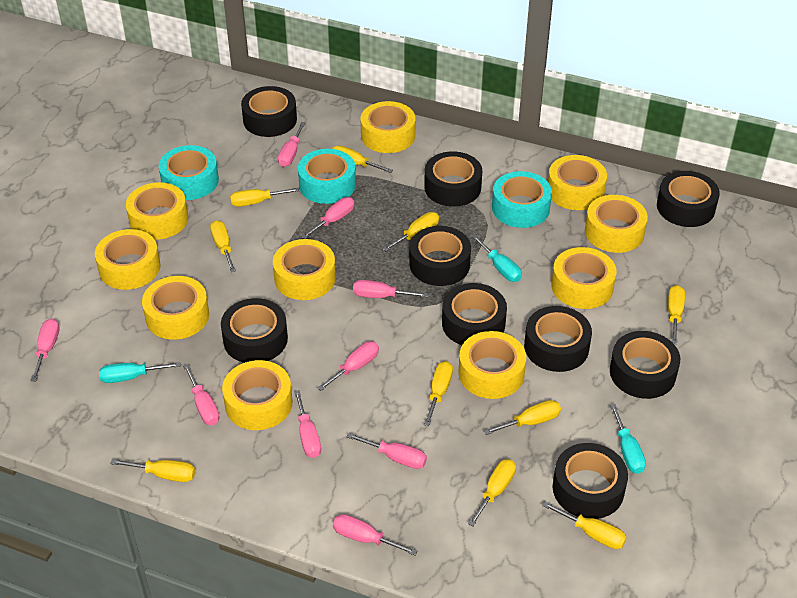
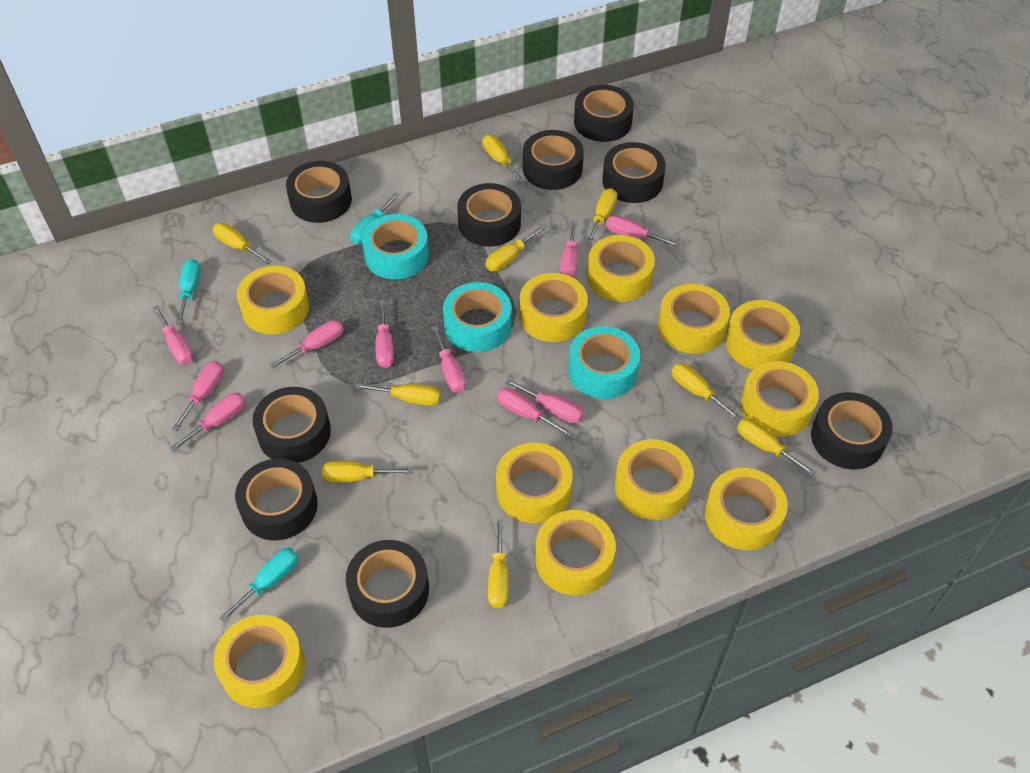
pink screwdriver: [30,318,59,381] [183,364,219,425] [278,122,306,167] [294,390,321,458] [301,197,354,239] [317,341,379,391] [333,514,418,555] [347,433,427,469] [353,280,428,298] = 9 -> [153,305,193,365] [170,393,246,452] [172,361,224,431] [270,320,344,369] [375,300,394,368] [432,326,466,393] [497,388,573,437] [505,379,584,423] [560,220,578,278] [606,215,680,247] = 10
yellow screwdriver: [110,459,195,482] [210,220,236,272] [230,188,300,207] [332,146,393,173] [383,212,439,251] [424,361,453,426] [468,459,516,527] [484,400,561,435] [542,502,627,549] [668,285,685,344] = 10 -> [213,223,272,264] [322,461,413,482] [355,383,441,406] [482,135,524,183] [486,226,546,271] [488,519,509,608] [586,188,617,244] [671,363,741,421] [737,418,816,476] = 9
yellow tape: [95,229,160,290] [126,182,188,240] [142,276,209,340] [222,360,292,430] [273,239,336,300] [361,101,416,153] [458,331,526,399] [548,155,607,210] [551,247,616,309] [585,195,648,253] = 10 -> [214,615,305,708] [237,266,309,334] [496,442,573,523] [520,273,588,342] [535,510,616,596] [587,235,655,302] [615,439,694,520] [658,284,730,354] [705,468,788,550] [726,300,800,369] [741,361,819,436] = 11

